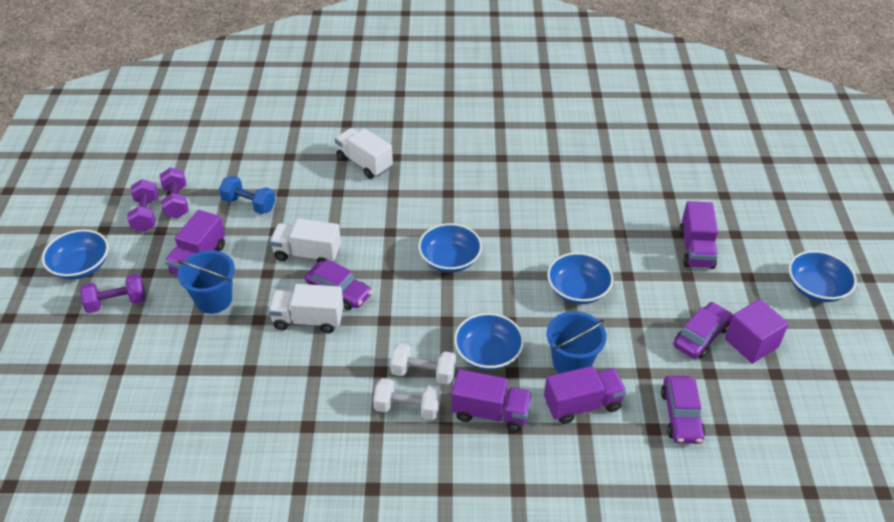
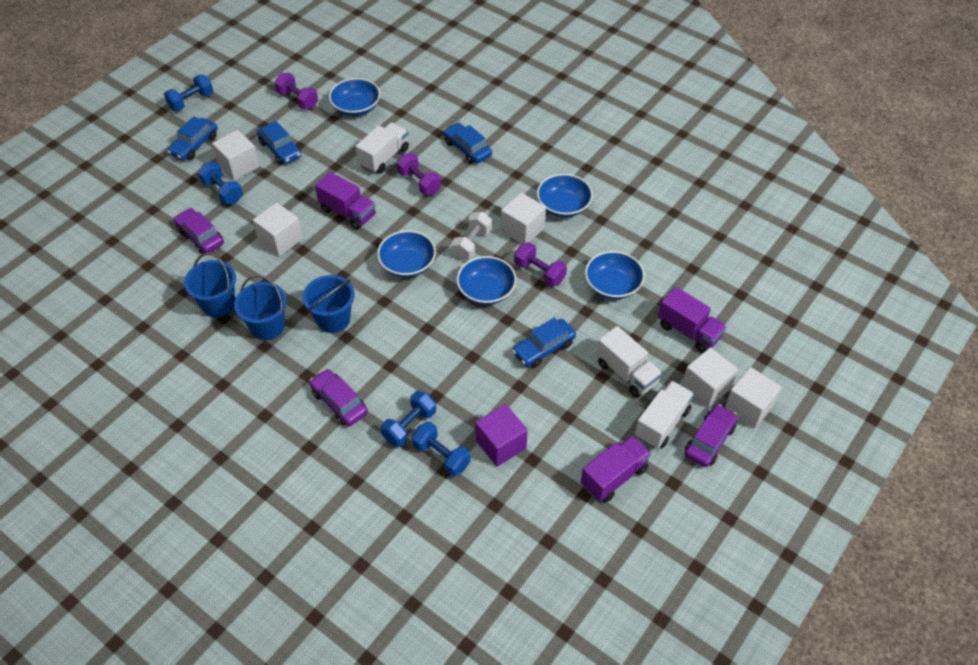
blue bucket: [177,250,235,314] [547,311,607,374] = 2 -> [184,253,236,318] [234,275,287,340] [303,275,355,333] = 3
blue car: none = 0 -> [167,116,218,160] [257,121,302,164] [444,122,492,164] [512,318,576,368] = 4
blue dumbbell: [219,176,275,214] = 1 -> [164,75,213,111] [198,162,243,204] [381,391,436,447] [412,422,470,477] = 4
purple truck: [165,210,225,274] [451,369,532,432] [544,366,626,424] [679,201,718,269] = 4 -> [315,172,376,230] [581,436,651,503] [658,287,727,353] = 3
white cube: none = 0 -> [212,130,260,181] [253,202,303,257] [501,192,546,244] [682,347,738,408] [724,367,782,429] = 5
white dumbbell: [373,378,441,420] [390,343,456,385] = 2 -> [451,212,492,260] = 1

